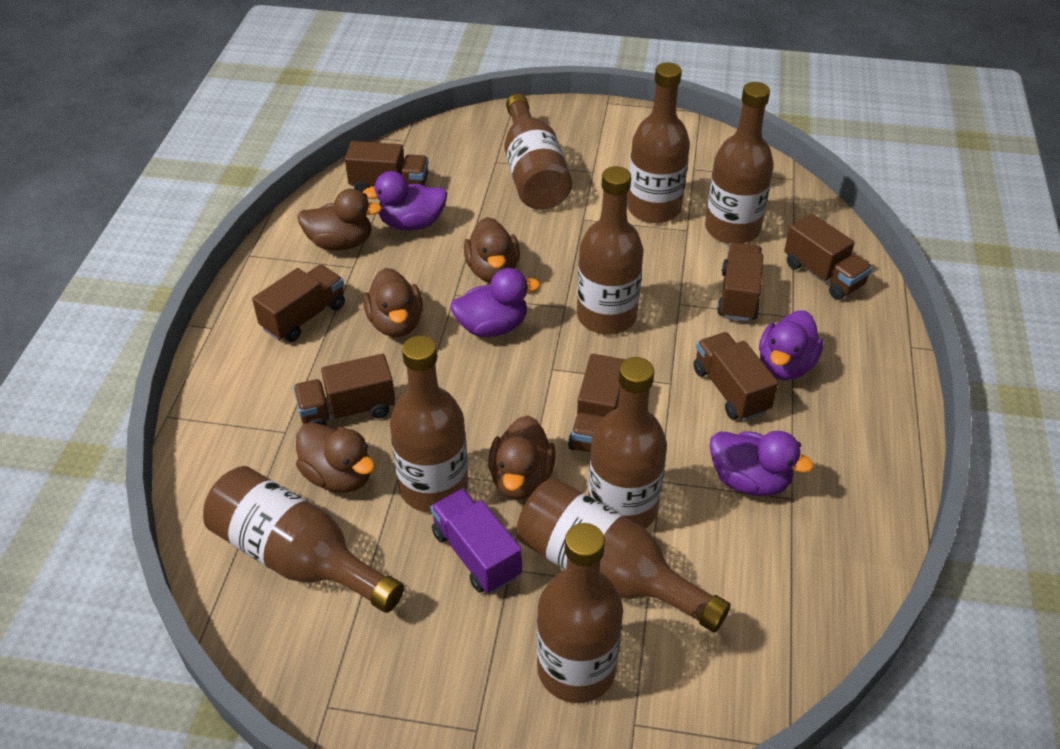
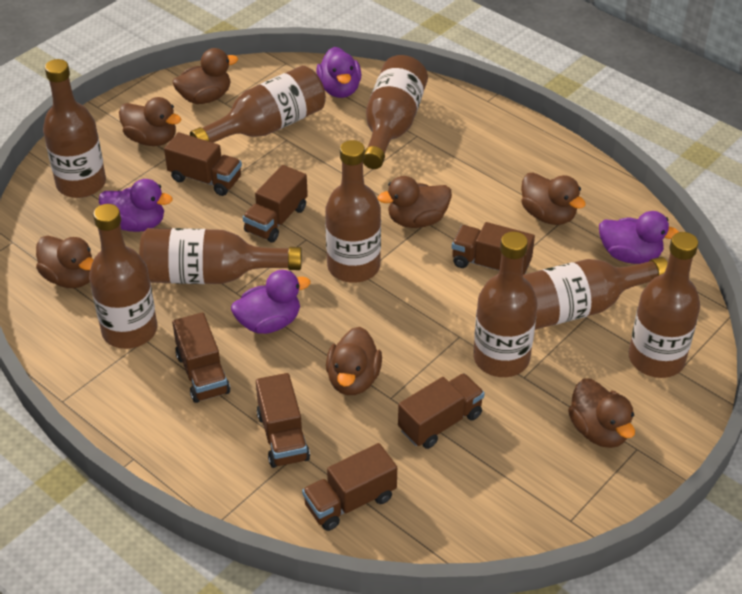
brown duck: [296,422,375,493] [298,189,382,250] [363,268,423,337] [464,217,520,283] [488,416,556,499] = 5 -> [36,236,94,288] [119,97,181,146] [172,48,238,104] [326,327,382,395] [378,176,452,228] [521,172,586,225] [568,378,635,448] = 7
purple truck: [430,489,522,593] = 1 -> none = 0

